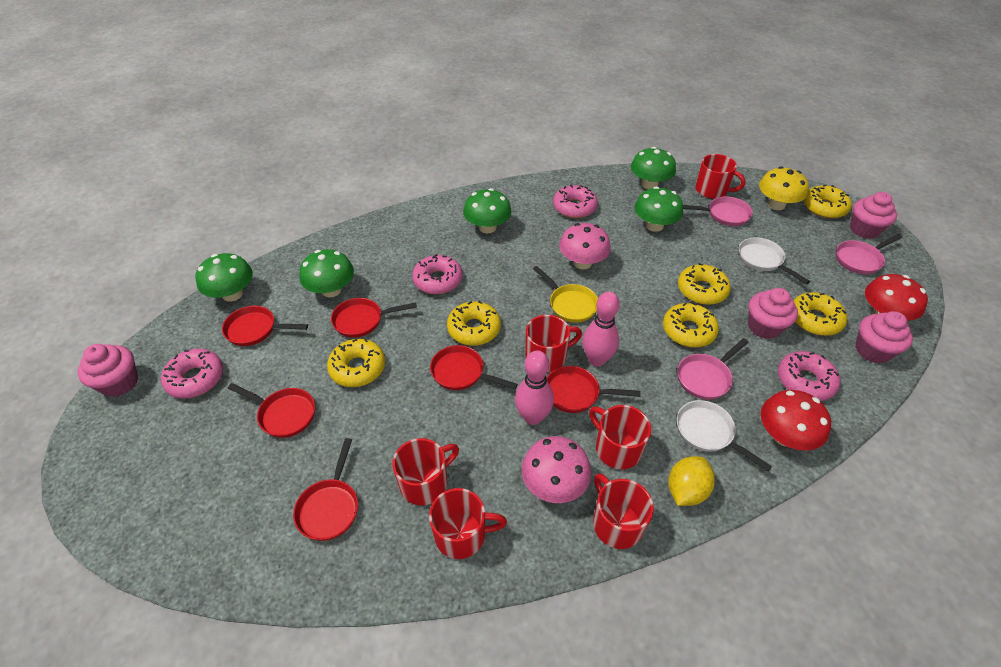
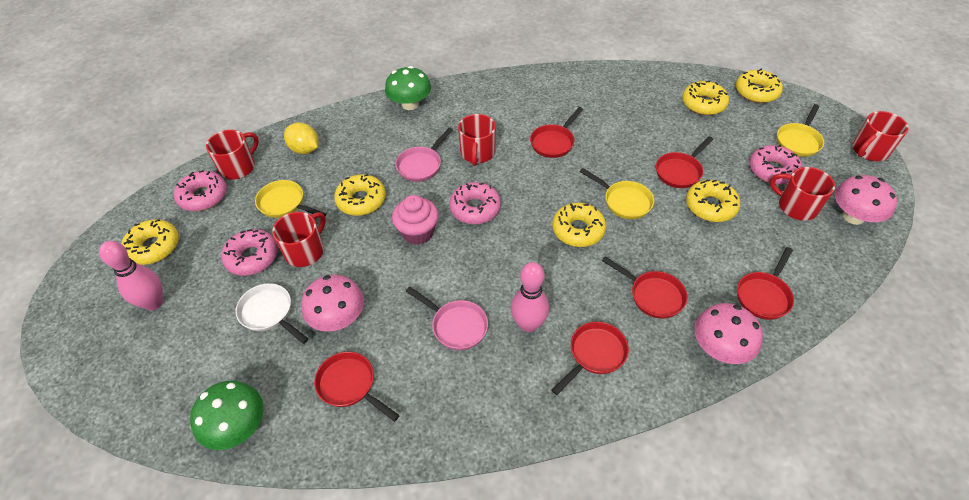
green mushroom: [195,253,253,302] [299,249,354,298] [463,188,512,233] [631,147,676,189] [634,186,683,232] = 5 -> [190,381,264,450] [385,66,431,110] = 2
pink cupcake: [77,344,138,397] [748,288,798,339] [850,192,897,239] [855,311,913,364] = 4 -> [392,195,439,245] = 1
pink mushroom: [522,436,591,503] [559,223,611,269] = 2 -> [301,275,364,332] [694,303,763,364] [835,175,897,225] = 3
pink pan: [677,338,749,400] [683,196,753,226] [836,234,902,274] = 3 -> [395,128,453,182] [406,287,488,350] = 2
red mug: [392,438,459,506] [429,488,507,559] [525,315,582,372] [589,405,651,469] [593,473,654,549] [695,154,746,199] = 6 -> [206,130,259,179] [273,212,326,267] [458,114,496,166] [770,167,835,221] [853,111,909,161] = 5
red mushroom: [761,390,831,451] [865,274,928,321] = 2 -> none = 0
white pan: [677,400,772,472] [738,237,810,285] = 2 -> [236,283,309,344] = 1
yellow mushroom: [759,166,808,210] = 1 -> none = 0
yellow pan: [533,266,598,323] = 1 -> [255,180,326,218] [580,168,654,219] [777,104,824,157] = 3

